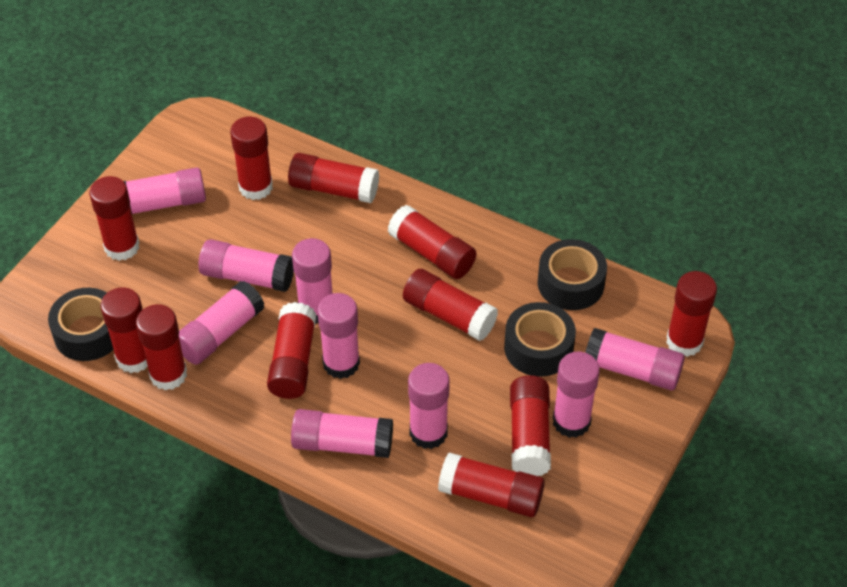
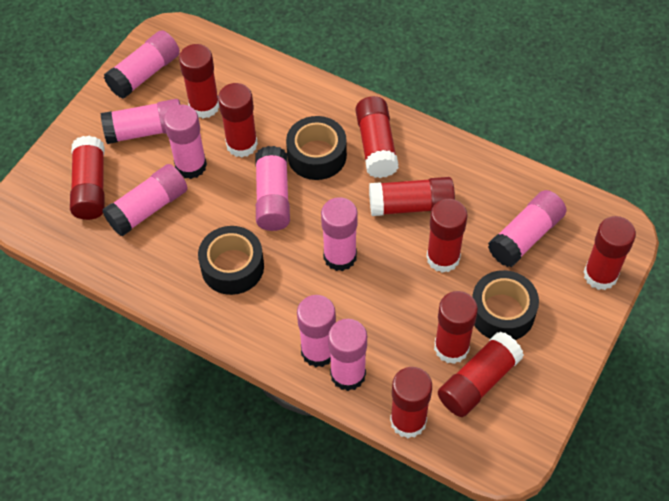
red glue stick: [89,176,139,261] [100,287,148,373] [136,304,187,390] [230,117,273,200] [267,302,316,399] [288,153,379,203] [388,205,477,279] [403,269,498,341] [438,453,545,517] [510,375,551,476] [666,271,717,357] = 11 -> [70,136,105,220] [179,44,219,119] [218,83,258,158] [356,96,399,178] [369,177,455,216] [390,367,432,438] [426,199,468,273] [434,291,478,364] [438,331,524,417] [584,216,636,290] = 10

